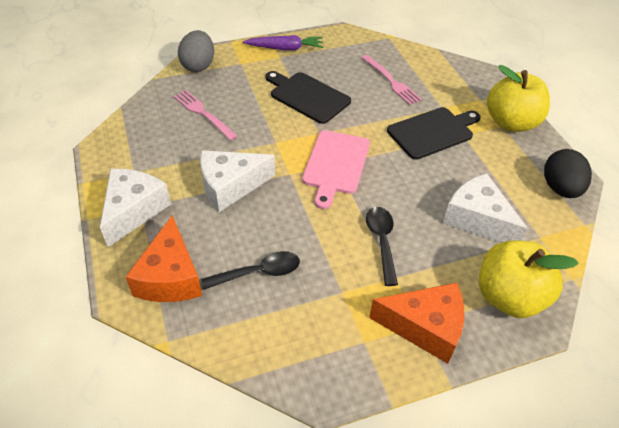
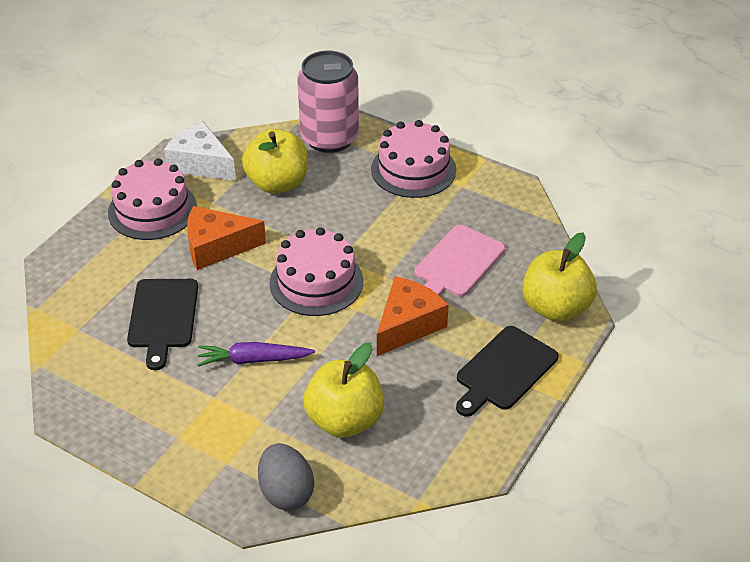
black egg: [544,149,592,198] = 1 -> none = 0
black spoon: [201,251,300,290] [366,207,398,286] = 2 -> none = 0
pink cake: none = 0 -> [108,158,197,240] [270,227,363,316] [371,120,456,198] = 3
pink can: none = 0 -> [297,51,359,153] = 1
pink fork: [173,90,238,141] [361,55,422,105] = 2 -> none = 0
white cheese: [100,169,171,247] [200,150,275,212] [443,173,528,243] = 3 -> [164,120,236,181] = 1
yellow apple: [479,240,579,318] [487,65,550,132] = 2 -> [242,129,308,194] [304,343,384,438] [522,232,597,322] = 3

